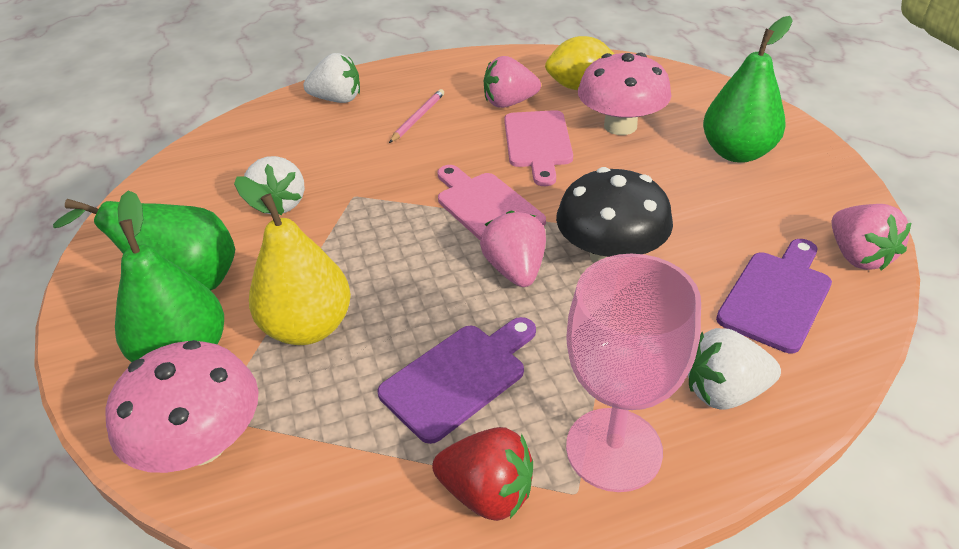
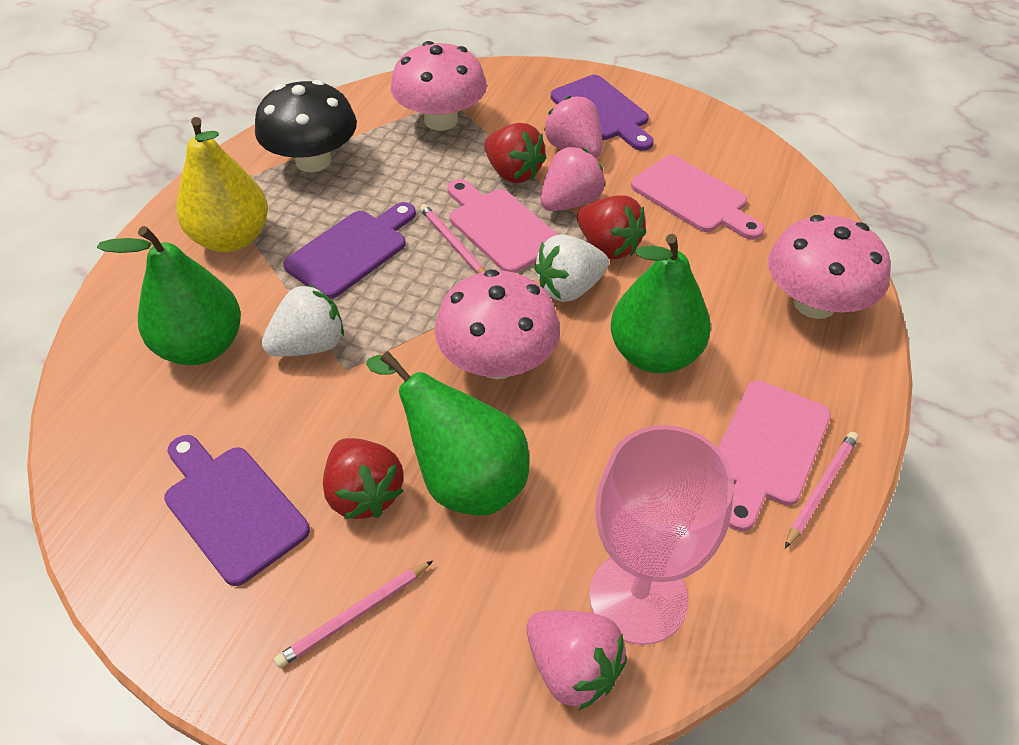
pink cutting board: [438,165,546,240] [504,110,573,186] = 2 -> [447,179,559,273] [631,155,764,240] [718,380,831,531] = 3
pink mushroom: [105,340,259,473] [578,52,671,135] = 2 -> [391,41,487,131] [435,269,560,379] [768,215,891,319] = 3
pink pencil: [389,89,444,143] = 1 -> [274,561,433,668] [420,204,486,274] [785,432,858,548] = 3
purple cutting board: [378,317,536,444] [716,239,832,353] = 2 -> [164,435,310,586] [283,202,416,299] [551,75,654,151] = 3
red strawberry: [432,427,533,521] = 1 -> [323,438,404,519] [484,123,546,183] [577,195,646,259] = 3
white strawberry: [244,156,305,215] [303,53,360,103] [688,328,781,410] = 3 -> [262,284,344,357] [534,234,609,302] = 2
yellow lemon: [545,36,614,90] = 1 -> none = 0

